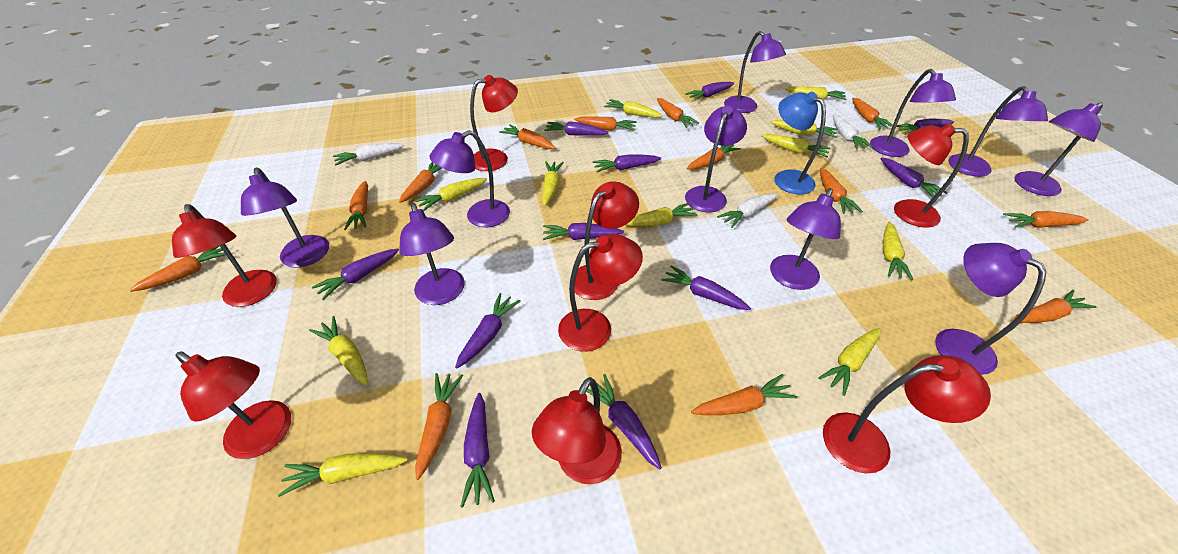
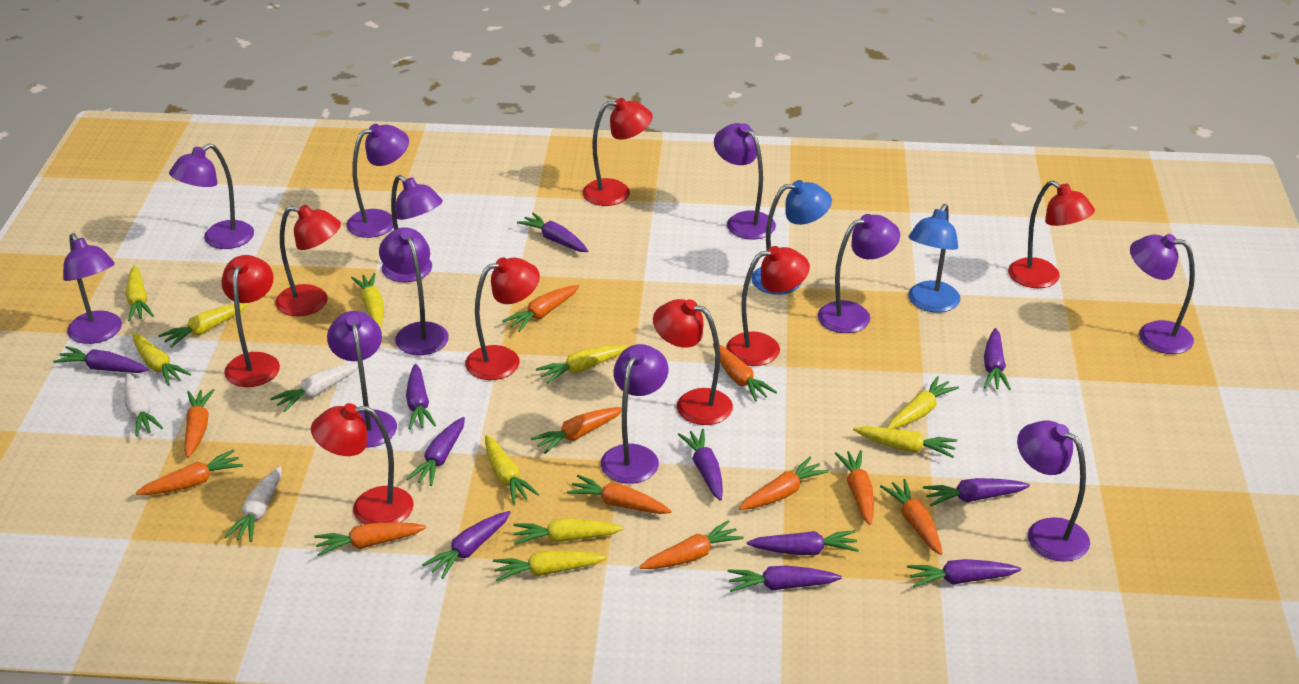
blue lamp: [774,92,826,194] = 1 -> [751,180,832,295] [908,204,961,313] = 2
orange carrot: [130,246,226,292] [344,181,368,230] [399,162,442,203] [415,373,463,480] [499,124,555,149] [574,116,637,131] [657,98,699,128] [687,144,741,170] [691,374,798,415] [820,168,863,214] [852,98,893,130] [1003,211,1089,228] [1012,290,1096,323] = 13 -> [135,450,243,495] [184,389,214,458] [314,522,426,556] [502,285,579,332] [531,407,622,454] [567,475,672,514] [640,520,744,569] [713,343,777,402] [739,457,829,510] [835,450,874,525] [880,479,942,555] = 11
purple lamp: [241,168,329,267] [399,203,465,305] [429,130,510,227] [685,106,747,213] [724,31,786,113] [770,188,841,290] [870,69,956,157] [935,243,1047,375] [948,86,1048,177] [1015,102,1103,196] = 10 -> [63,233,122,344] [169,143,254,249] [327,311,397,448] [346,124,409,238] [379,227,449,355] [382,175,443,282] [601,344,668,484] [714,123,776,239] [818,214,900,333] [1017,421,1090,562] [1130,234,1195,354] = 11
yellow carrot: [278,453,408,497] [309,316,368,385] [415,178,487,211] [542,161,564,206] [604,99,663,118] [626,203,698,226] [762,134,831,157] [771,120,837,138] [785,87,846,100] [818,328,881,396] [883,222,913,280] = 11 -> [126,265,154,321] [132,333,191,386] [158,303,248,348] [351,273,384,328] [485,435,539,504] [493,550,606,581] [513,518,624,545] [536,345,628,384] [853,426,957,458] [887,376,959,429] = 10

